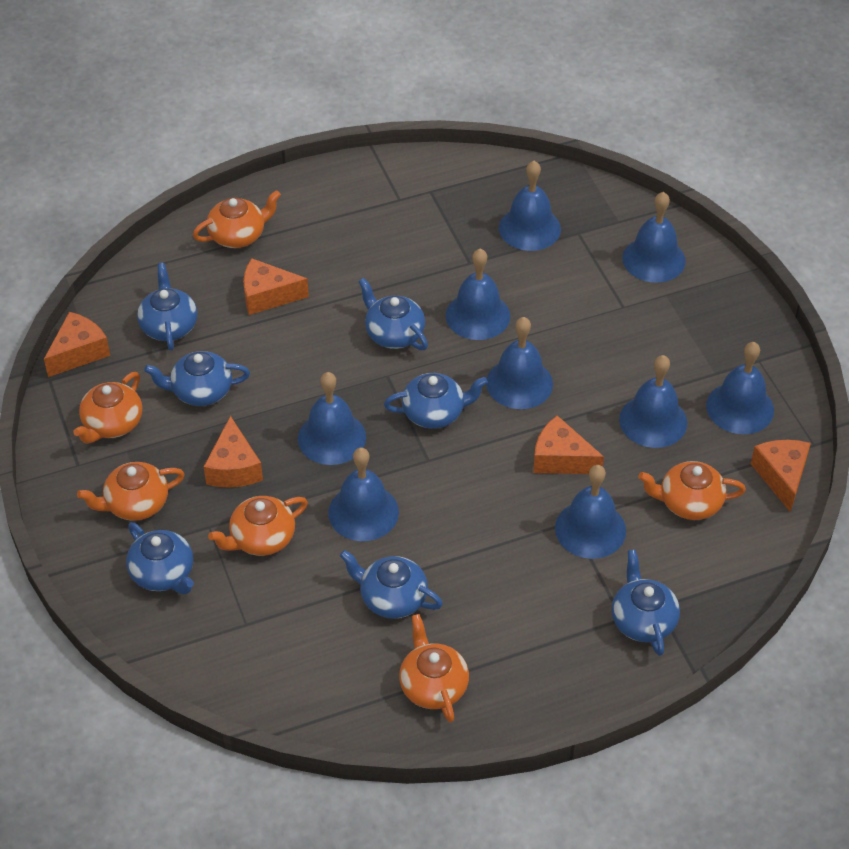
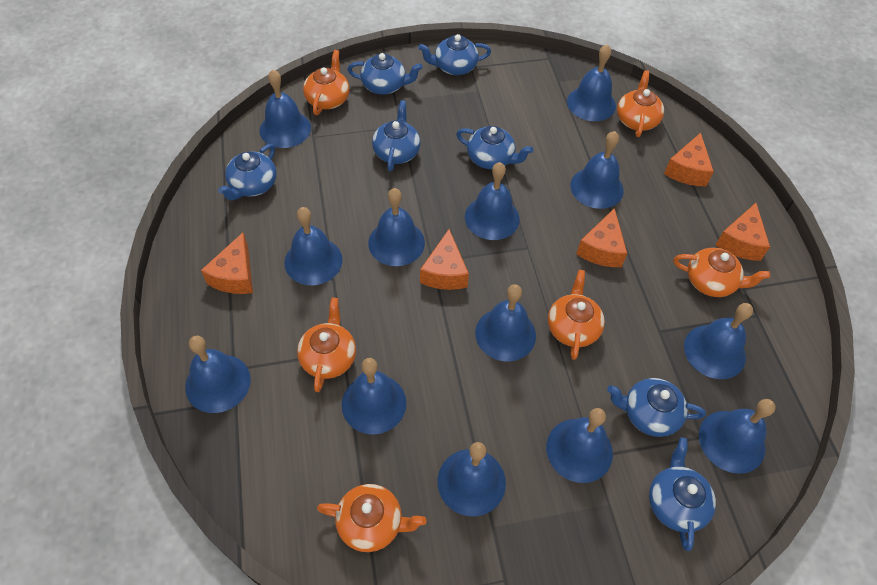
blue bell: [298,372,366,465] [328,448,399,541] [446,249,510,340] [486,317,553,409] [499,161,561,251] [555,465,626,559] [619,355,687,448] [622,192,686,283] [706,342,774,434] = 9 -> [185,336,251,413] [260,70,311,148] [284,207,343,285] [341,358,407,435] [368,188,425,266] [438,442,506,516] [465,162,520,240] [475,284,536,362] [546,408,613,483] [567,44,616,121] [570,131,624,209] [684,303,753,379] [699,399,776,474] = 13

